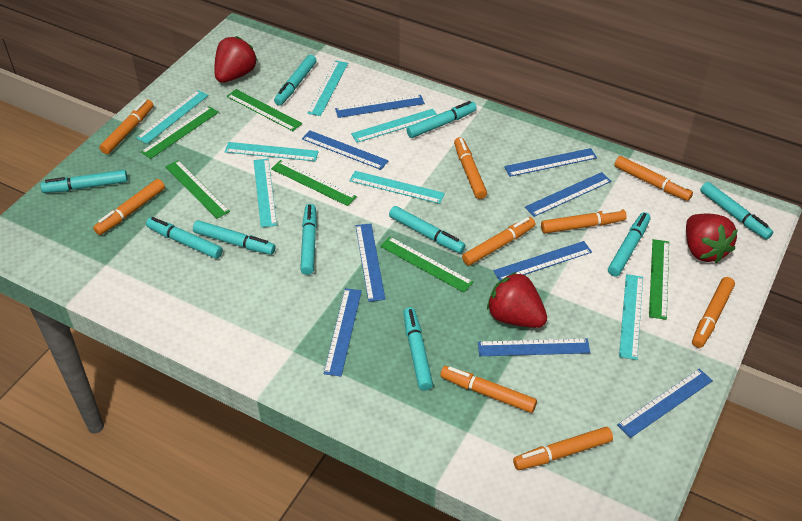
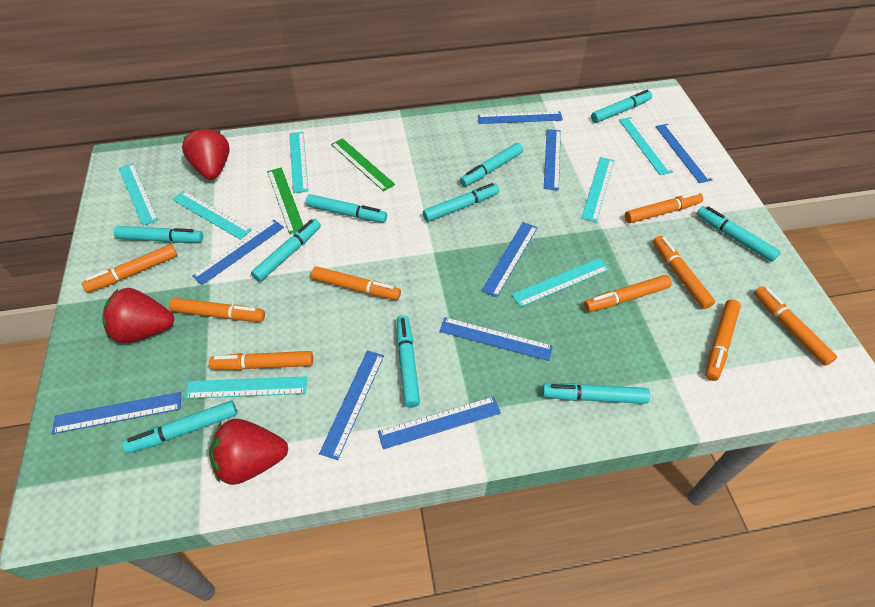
green ruler: [141,106,219,159] [165,160,230,219] [227,89,302,131] [271,160,357,206] [380,237,473,293] [649,239,669,320] = 6 -> [267,168,303,234] [331,138,395,191] = 2

